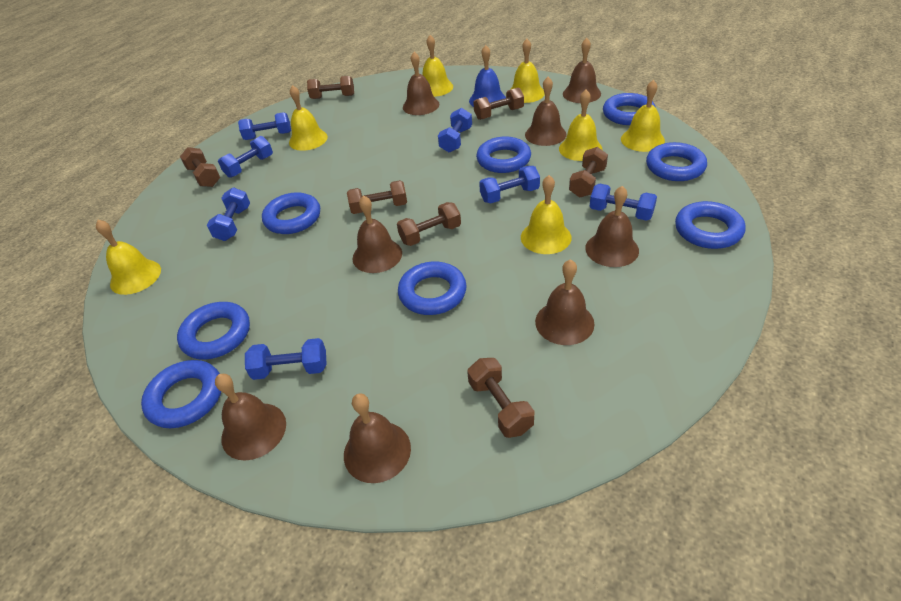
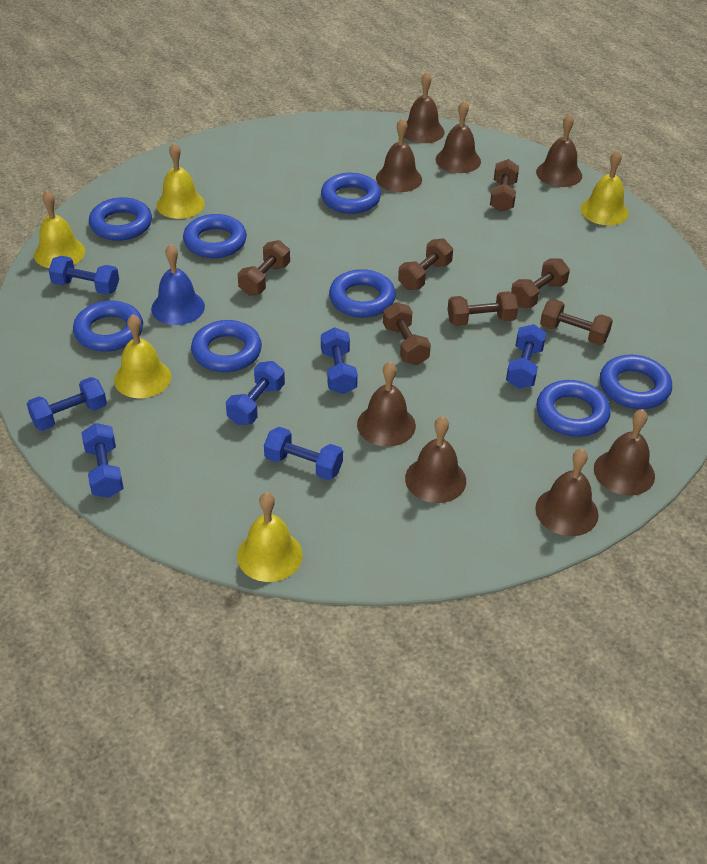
yellow bell: [96,220,161,295] [289,85,328,151] [423,35,453,97] [510,39,545,103] [521,175,572,254] [559,90,602,161] [621,80,665,152] = 7 -> [34,190,85,268] [114,314,171,398] [156,143,205,219] [237,492,303,582] [581,150,629,225] = 5

